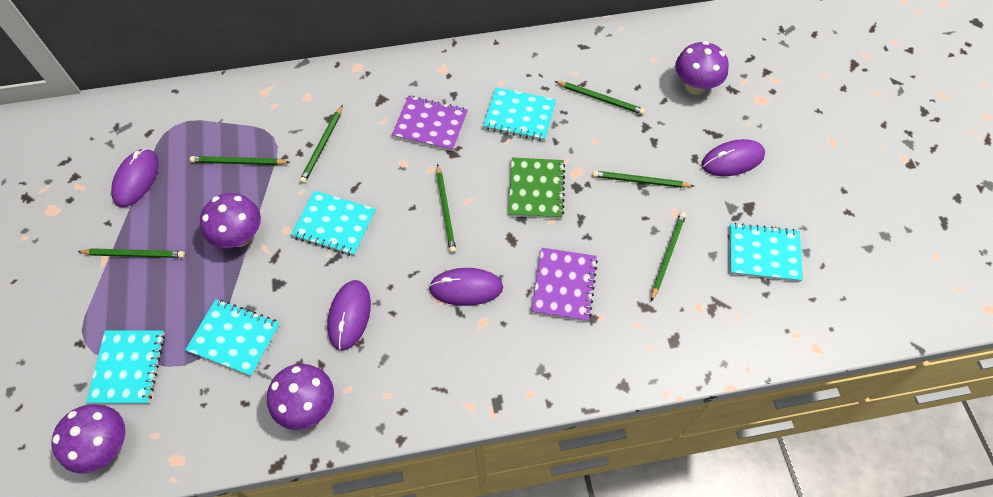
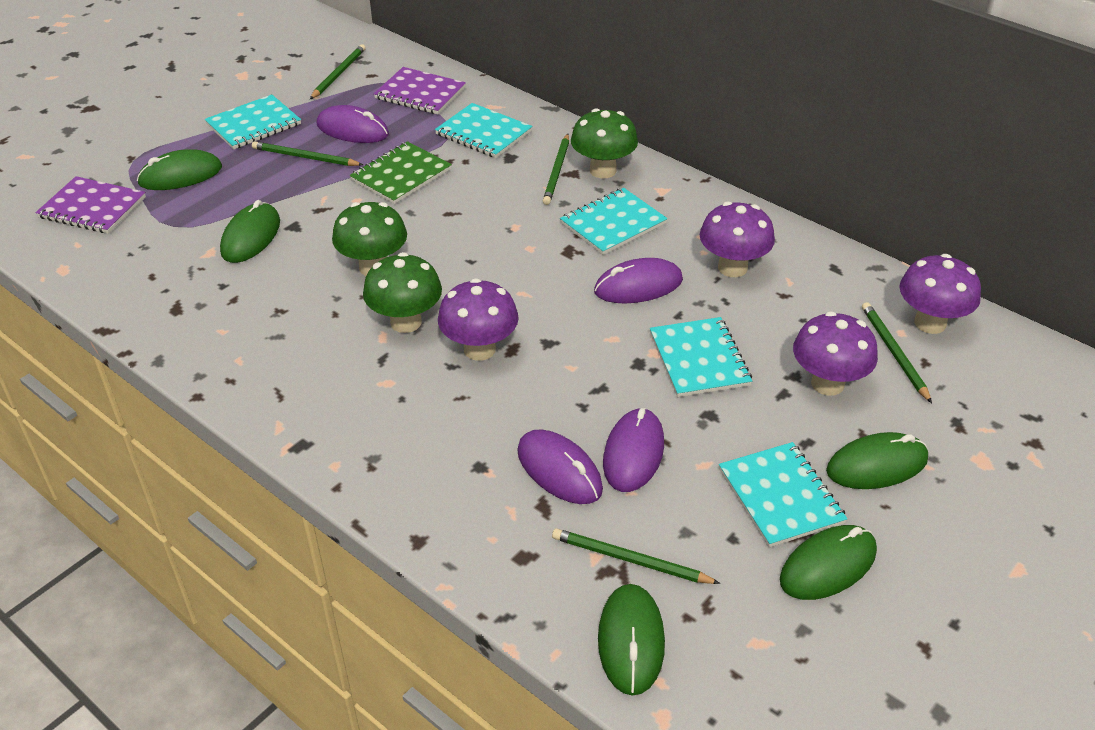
green mouse: none = 0 -> [137,149,222,190] [220,200,280,263] [598,584,665,696] [780,525,877,600] [826,432,928,489] = 5
green mushroom: none = 0 -> [332,202,407,276] [363,252,442,333] [571,108,638,178] = 3
green pencil: [78,248,185,258] [190,156,290,165] [299,105,343,184] [436,164,456,253] [555,81,645,115] [592,170,694,188] [651,212,686,301] = 7 -> [252,141,363,166] [310,44,366,99] [543,134,569,205] [552,528,720,584] [862,302,932,403] = 5

